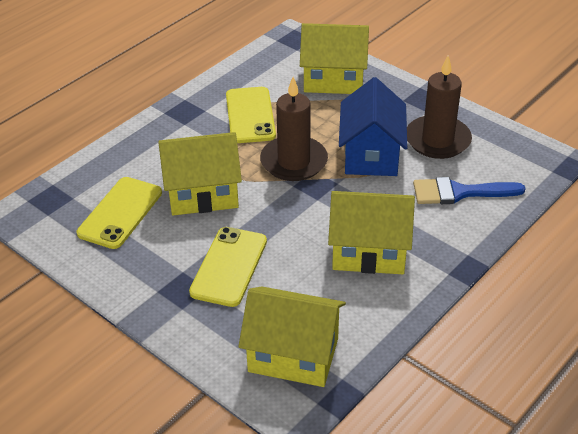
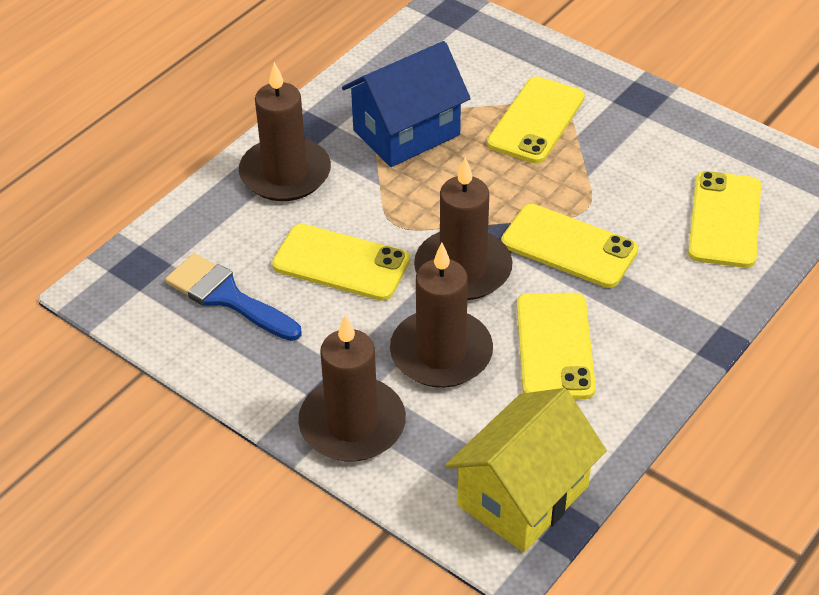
brown candle: [260,77,328,181] [407,55,472,159] = 2 -> [239,62,331,201] [298,315,406,462] [390,243,493,388] [414,157,513,300] = 4
yellow house: [158,132,242,215] [238,287,346,387] [300,23,369,94] [328,191,415,274] = 4 -> [445,388,607,552] = 1
yellow phone: [77,177,162,249] [189,227,267,307] [226,87,276,143] = 3 -> [272,224,410,301] [487,77,585,163] [501,204,638,288] [517,293,596,399] [688,171,761,268] = 5

